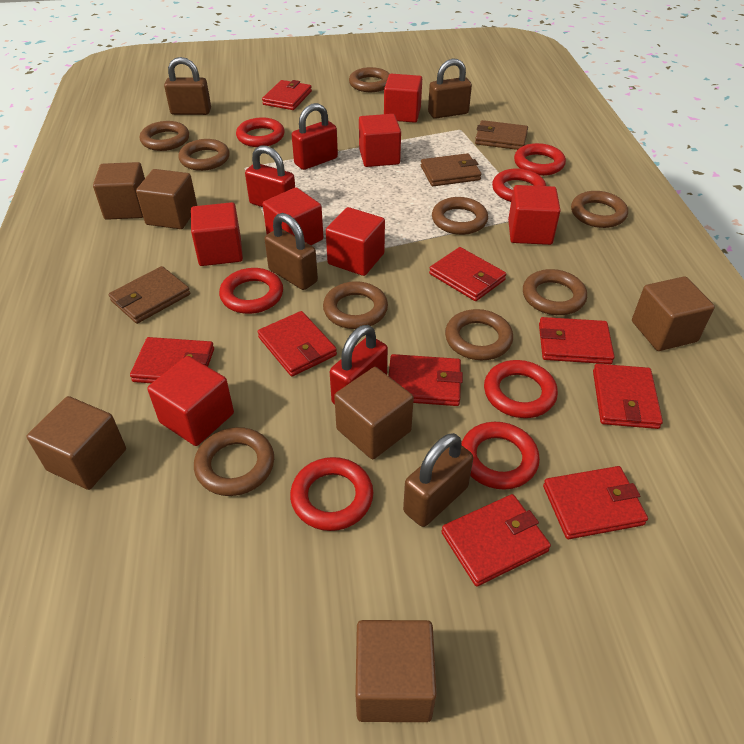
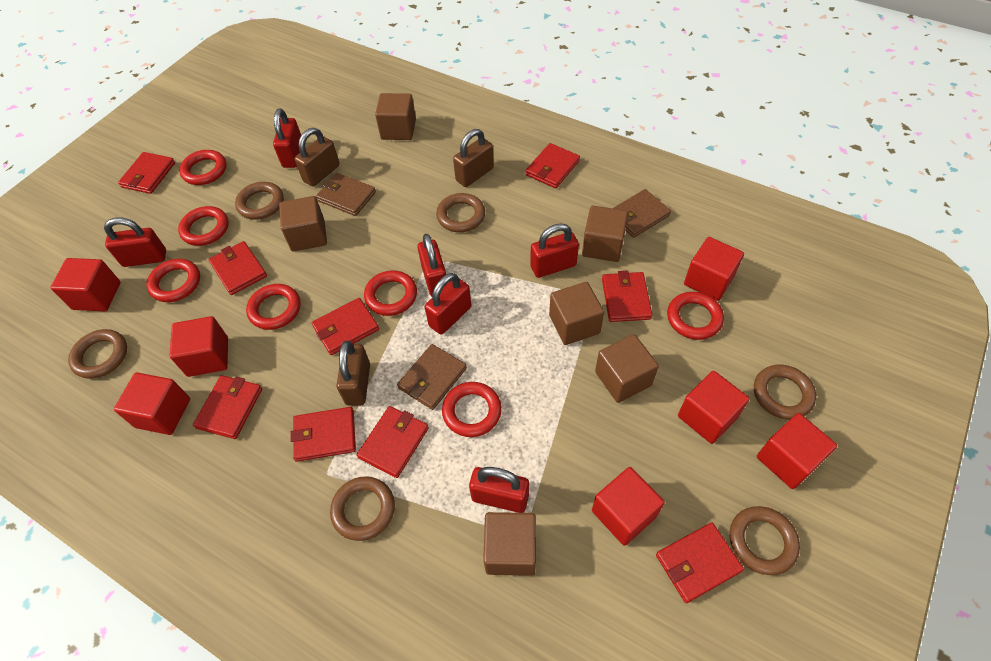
brown padlock: [164,57,211,115] [264,213,318,290] [403,433,473,527] [428,58,472,119] = 4 -> [294,128,340,187] [336,341,370,406] [453,129,494,187] = 3
brown ring: [140,121,189,151] [178,139,230,171] [194,427,274,496] [323,281,388,329] [349,67,389,92] [432,197,488,235] [445,309,513,360] [523,269,587,315] [571,191,628,228] = 9 -> [68,329,127,379] [235,182,284,220] [330,476,395,541] [436,193,485,232] [729,506,800,575] [754,365,816,419] = 6
red padlock: [245,145,295,207] [292,103,338,170] [330,325,388,405] = 3 -> [104,217,166,267] [273,109,301,168] [417,234,448,297] [425,273,471,334] [469,467,529,513] [530,223,579,278] = 6

